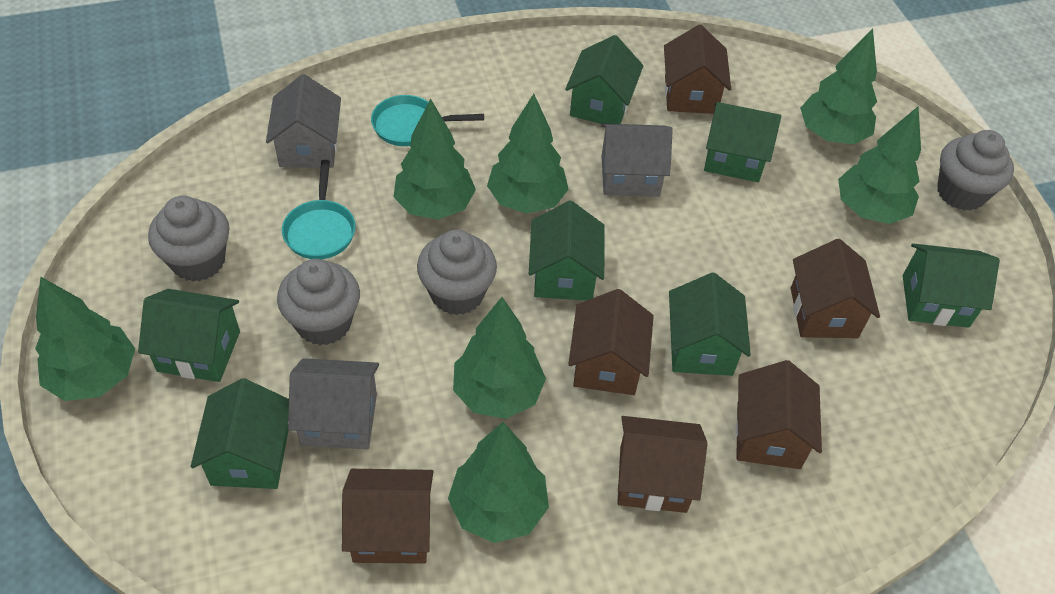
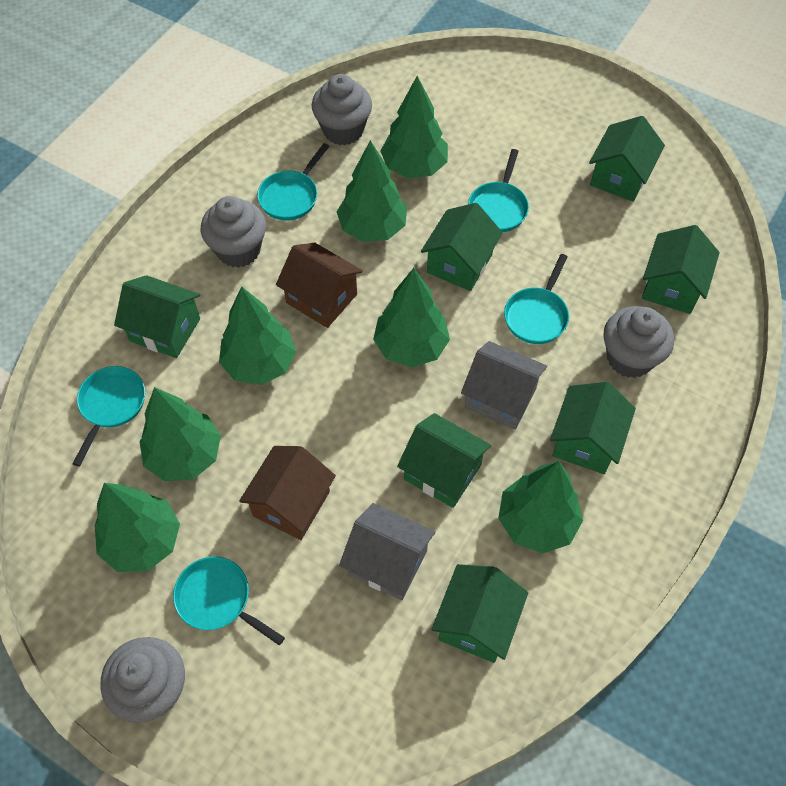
brown house: [342,469,433,564] [568,289,654,395] [617,416,707,513] [664,24,731,114] [735,360,822,469] [791,239,880,338] = 6 -> [239,446,336,540] [276,243,363,328] = 2
grey house: [266,74,341,168] [288,358,379,449] [601,123,673,197] = 3 -> [339,503,435,600] [461,341,547,430] = 2
turquoise pan: [282,160,356,259] [371,95,484,146] = 2 -> [72,366,145,466] [173,557,285,645] [257,143,330,221] [468,149,529,232] [504,254,569,344] = 5

